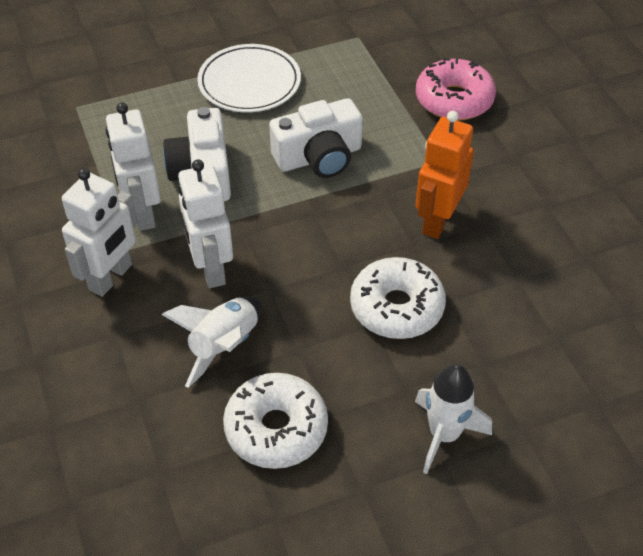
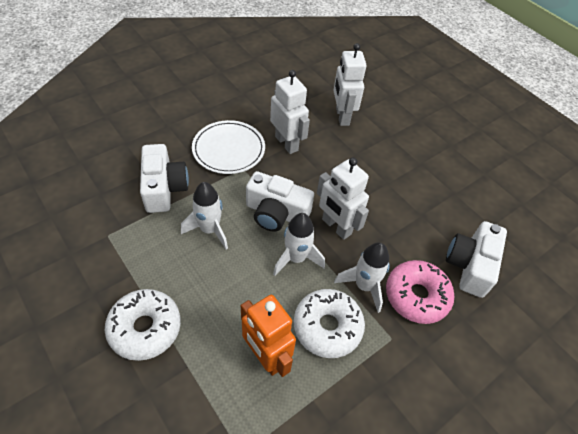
white camera: [163,107,231,201] [269,98,363,178] = 2 -> [140,144,189,213] [246,171,314,232] [446,221,507,298] = 3
white rocket: [162,297,262,388] [415,364,492,474] = 2 -> [181,182,228,250] [273,213,325,276] [334,242,390,313] = 3

